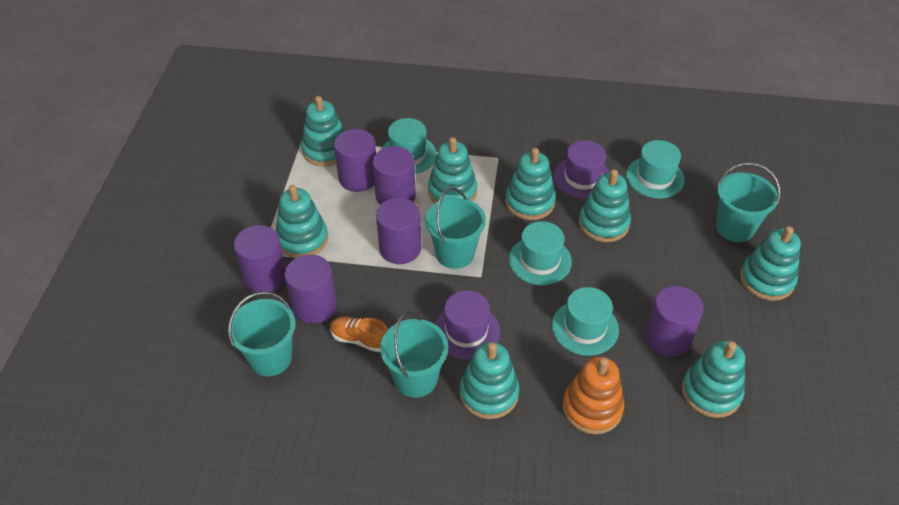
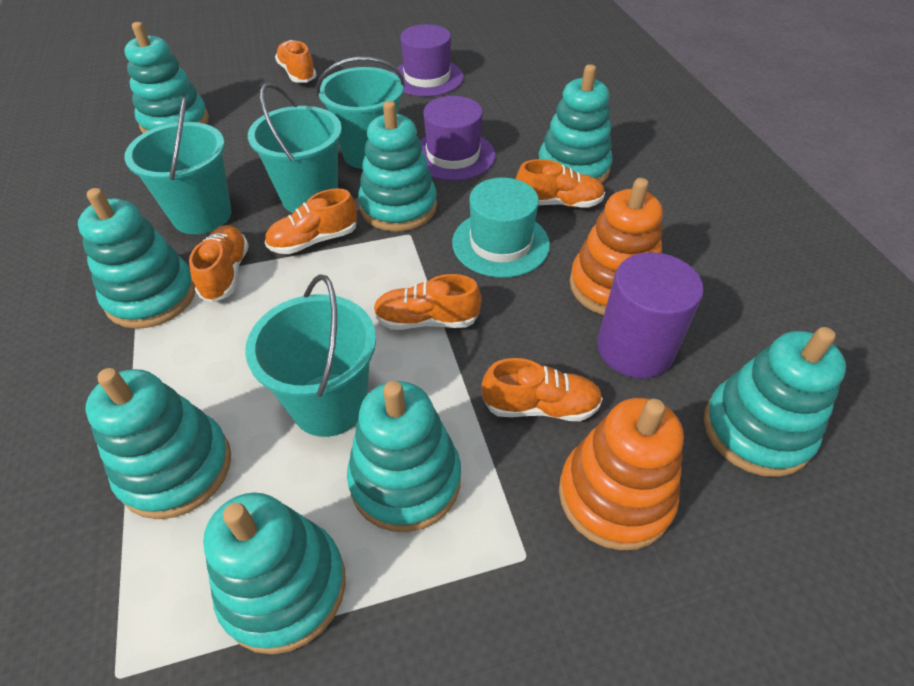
orange shoe: [330,317,388,352] = 1 -> [189,225,249,302] [265,188,357,254] [275,40,317,83] [373,274,482,330] [481,358,603,421] [516,159,605,207] = 6
orange stacking toy: [563,357,624,434] = 1 -> [559,398,684,551] [569,178,663,315] = 2
purple cylinder: [234,225,286,292] [285,254,337,324] [334,129,376,192] [373,146,416,205] [376,198,421,264] [645,286,704,357] = 6 -> [597,252,704,378] = 1
turquoise hat: [382,118,437,174] [509,221,572,285] [552,287,619,356] [626,140,685,198] = 4 -> [452,178,550,278] = 1

